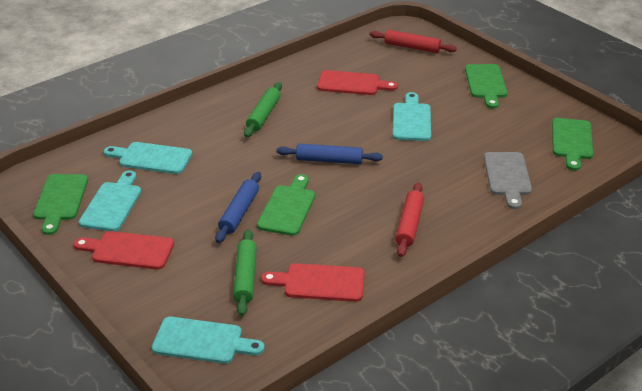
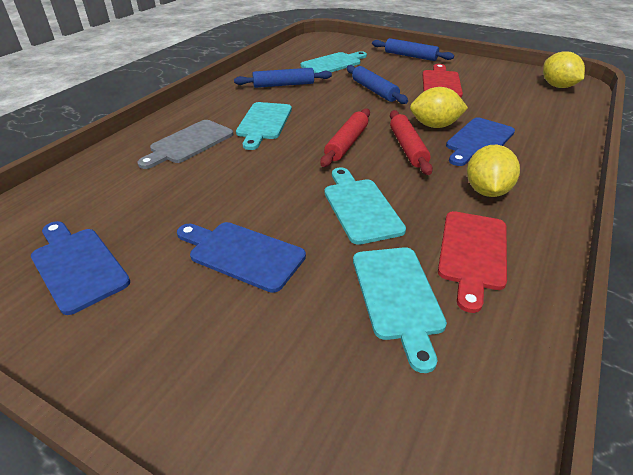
blue cutting board: none = 0 -> [31,221,130,315] [177,222,306,293] [446,117,515,166] = 3
blue rolling pin: [215,172,261,243] [276,144,383,164] = 2 -> [234,68,332,88] [346,65,408,104] [372,38,454,61] = 3
green cutting board: [33,174,88,235] [257,174,315,236] [465,64,507,109] [552,118,593,171] = 4 -> none = 0
green rolling pin: [233,229,257,316] [244,82,282,137] = 2 -> none = 0
red cutting board: [74,231,174,270] [261,263,365,302] [317,70,398,95] = 3 -> [423,64,463,97] [438,211,507,313] = 2
yellow lemon: none = 0 -> [410,87,468,128] [467,145,520,197] [543,51,585,88] = 3

